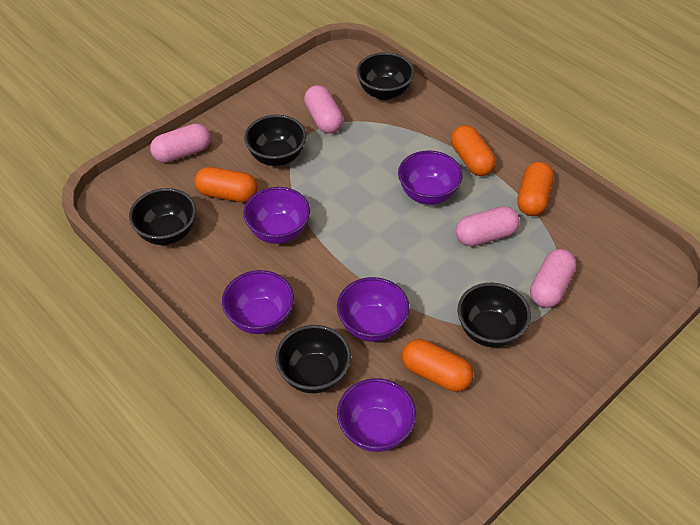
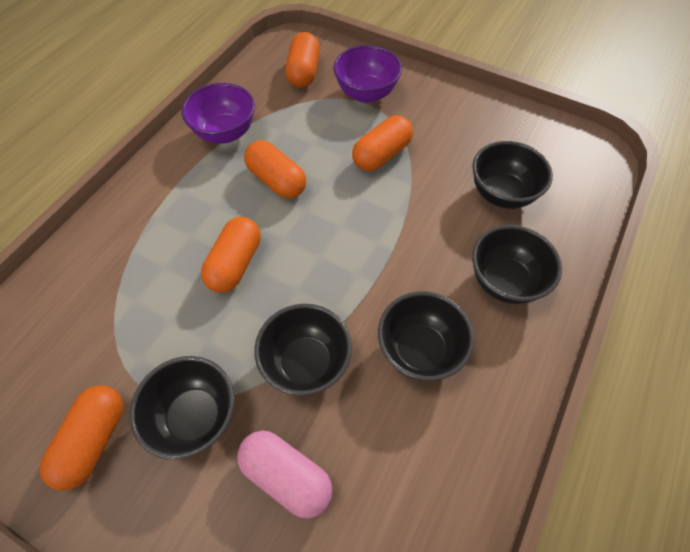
orange capsule: [194,167,258,202] [402,339,473,392] [451,125,496,176] [517,162,554,216] = 4 -> [40,385,123,491] [201,217,261,293] [244,140,306,199] [285,32,320,88] [352,115,413,171] = 5
pink capsule: [150,123,211,163] [304,85,343,134] [456,206,520,247] [530,249,576,308] = 4 -> [237,430,333,519] = 1
purple bowl: [222,270,294,334] [243,187,310,244] [337,277,409,342] [337,378,416,452] [398,150,463,205] = 5 -> [182,83,255,144] [333,45,402,103] = 2

